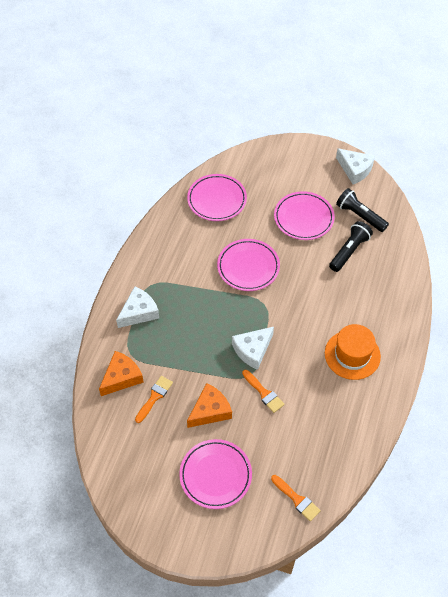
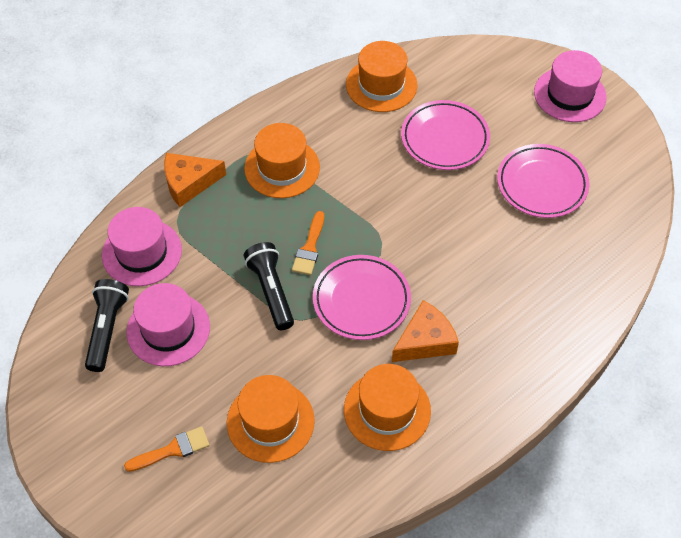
orange brush: [135,376,173,423] [242,370,284,413] [271,475,321,521] = 3 -> [124,426,210,472] [292,211,324,275] = 2
orange hat: [325,324,381,380] = 1 -> [227,375,315,463] [244,123,320,198] [344,364,431,451] [346,41,417,112] = 4
pink hat: none = 0 -> [102,207,182,286] [126,283,210,366] [534,50,607,122] = 3
pink plate: [179,439,252,509] [187,174,247,221] [217,239,280,291] [274,191,335,240] = 4 -> [313,255,411,340] [401,100,490,170] [497,144,590,218] = 3
white cheese: [116,286,159,328] [232,327,274,370] [336,148,375,184] = 3 -> none = 0

